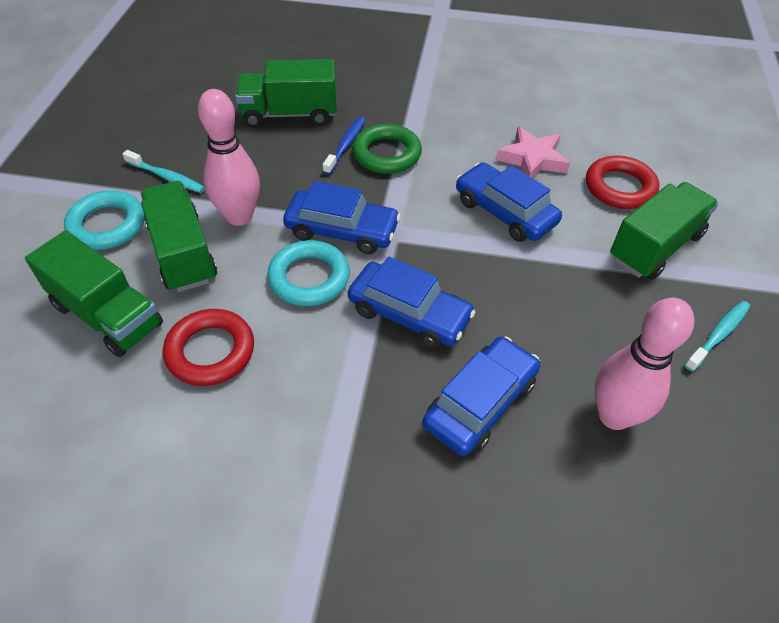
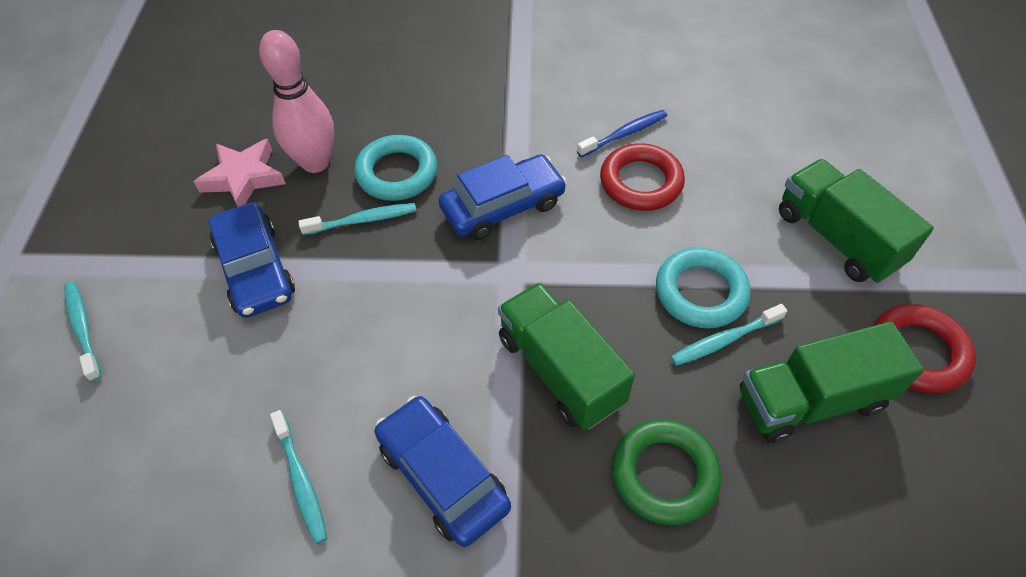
blue car: [283,181,401,254] [348,257,475,349] [422,336,540,456] [456,162,562,242] = 4 -> [208,202,295,318] [375,396,511,547] [439,154,567,240] = 3
green truck: [25,231,163,357] [140,181,217,292] [235,59,337,127] [610,182,719,280] = 4 -> [498,282,635,431] [740,321,924,443] [779,159,934,284] = 3
pink bowling pin: [198,89,260,226] [595,298,694,430] = 2 -> [259,30,334,173] = 1
turquoise toothbrush: [123,150,205,193] [684,301,750,372] = 2 -> [64,281,101,382] [270,410,327,544] [299,203,416,235] [671,304,787,366] = 4

